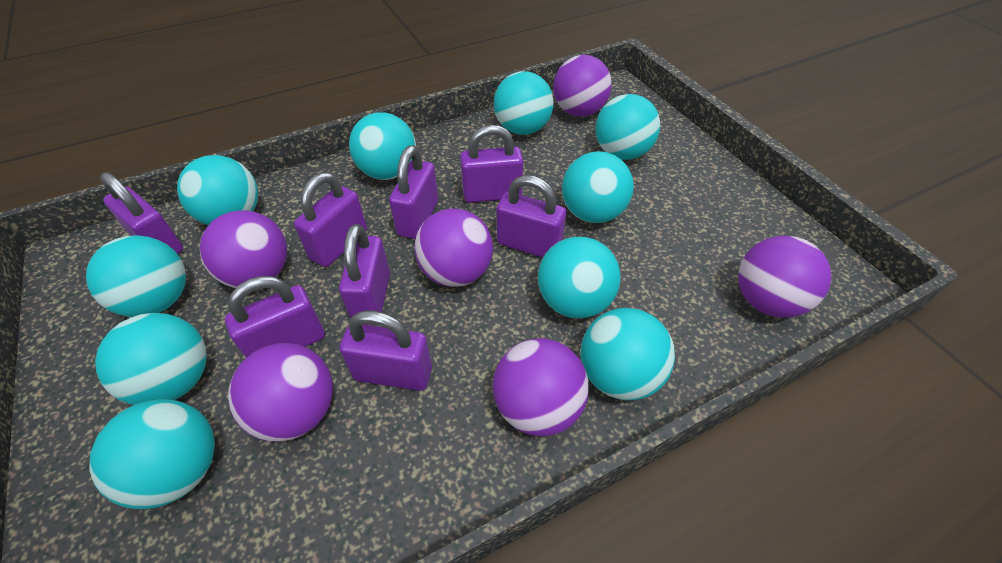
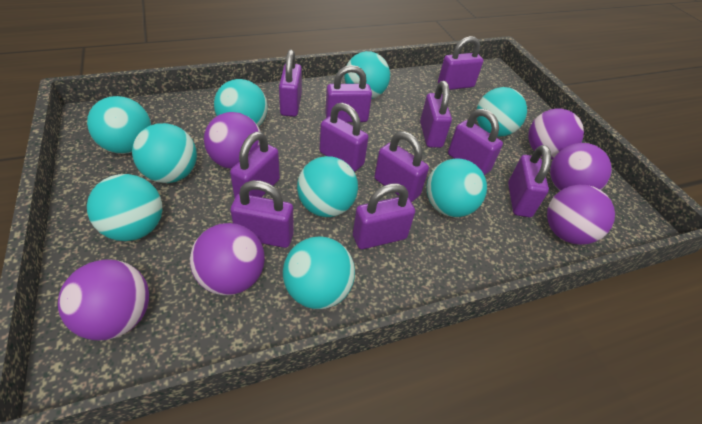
purple padlock: [100,172,183,254] [225,276,325,358] [294,172,367,267] [339,224,390,325] [340,310,432,391] [389,145,438,239] [460,125,523,203] [497,175,566,257] = 8 -> [230,132,280,198] [230,180,294,248] [279,50,302,117] [320,103,369,172] [325,65,372,122] [353,183,415,249] [374,131,429,202] [420,81,452,148] [438,36,483,90] [448,109,503,175] [508,145,551,217] = 11
turquoise ball: [86,235,186,317] [89,399,215,509] [95,313,207,405] [177,155,258,225] [349,112,416,180] [494,71,554,135] [538,237,621,318] [562,151,634,223] [581,308,675,400] [595,94,660,160] = 10 -> [87,96,151,154] [87,174,162,241] [132,123,197,183] [214,79,268,127] [283,236,355,309] [297,156,358,217] [344,51,390,99] [427,158,487,217] [477,87,527,137] = 9

